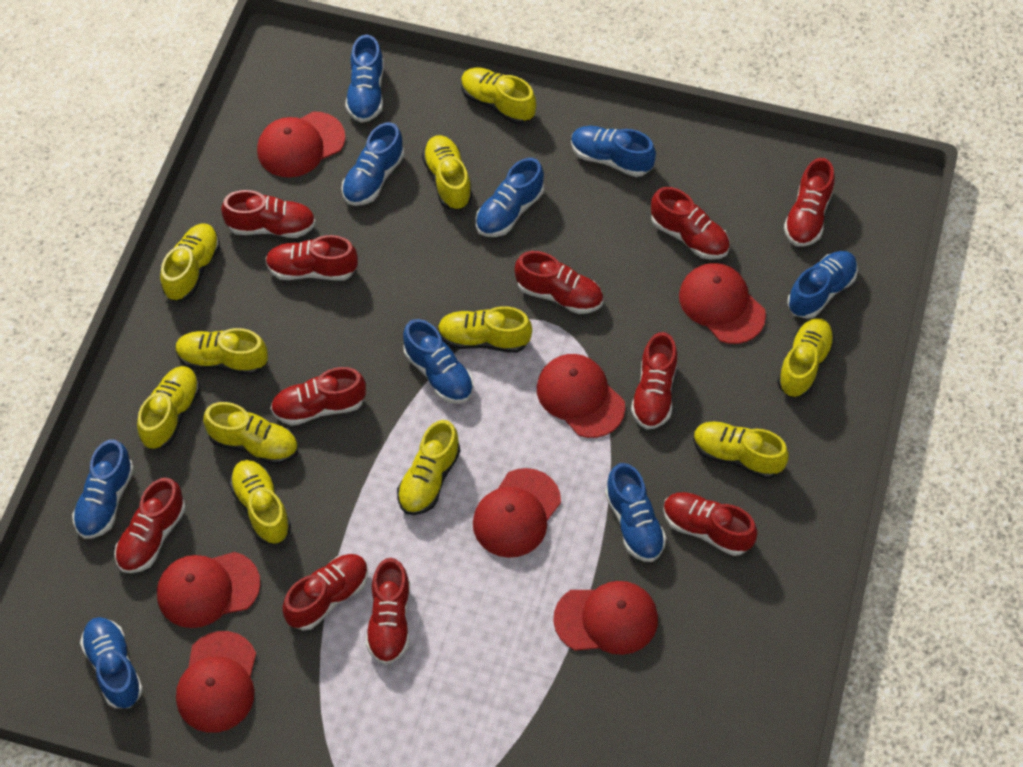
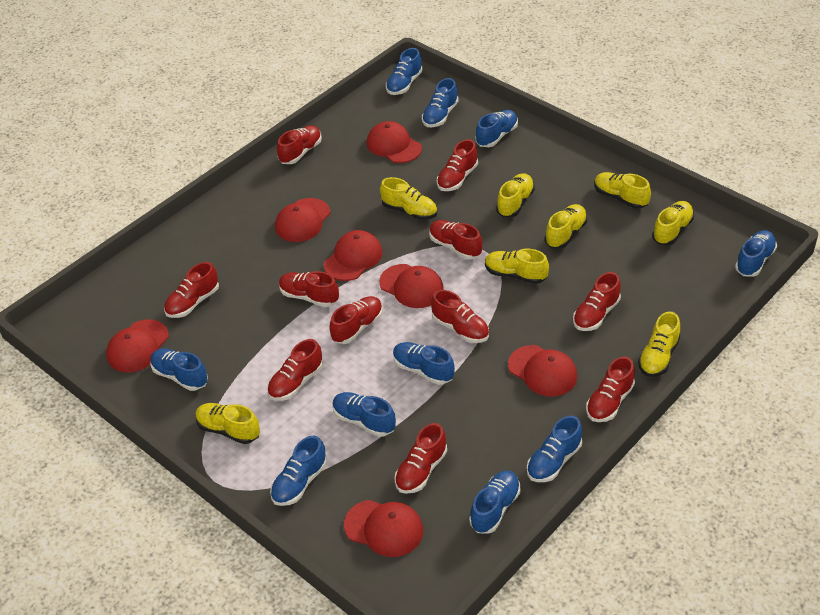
blue shoe: [72,440,134,539] [80,617,143,708] [342,122,404,206] [345,35,384,123] [403,319,474,404] [475,158,544,237] [571,126,656,177] [605,463,667,562] [787,251,858,319] = 9 -> [150,348,208,391] [270,436,327,506] [333,392,396,437] [386,48,423,95] [393,342,455,385] [422,78,458,127] [469,471,520,533] [476,110,518,147] [527,416,582,482] [735,230,777,277] = 10
yellow shoe: [137,366,200,450] [160,223,220,301] [175,328,268,375] [203,402,298,465] [229,460,291,544] [397,420,460,515] [422,135,473,210] [438,306,532,353] [461,67,536,124] [693,421,789,479] [777,318,835,397] = 11 -> [195,403,260,444] [380,177,437,220] [485,249,549,284] [496,173,535,217] [545,204,587,249] [594,172,651,209] [638,311,680,377] [652,201,694,245] = 8

